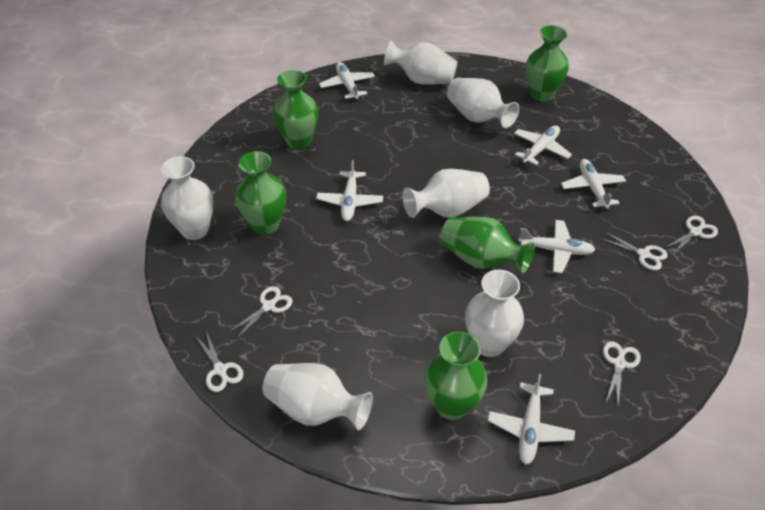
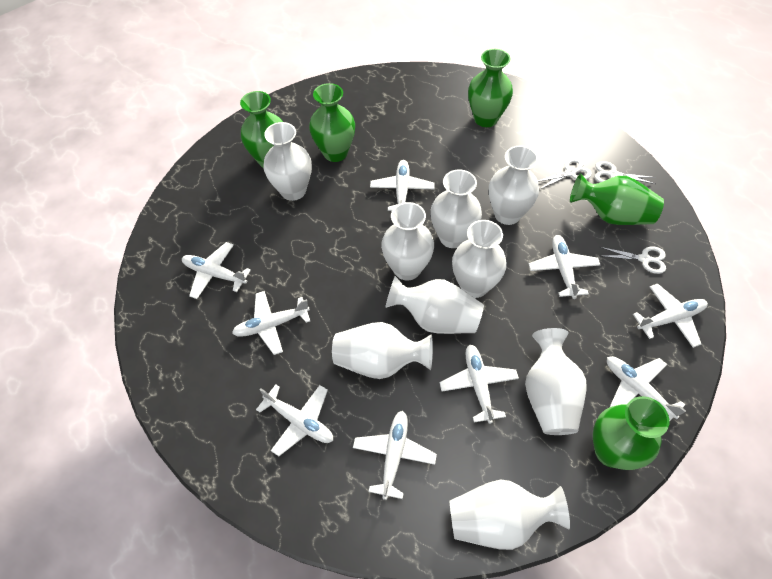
white plane: [316,160,383,221] [319,62,375,99] [488,374,575,465] [514,126,572,165] [518,220,595,273] [561,159,626,209] = 6 -> [182,242,251,299] [232,291,310,355] [256,385,333,456] [353,411,437,500] [370,160,435,211] [440,345,519,424] [529,235,600,299] [607,356,686,421] [633,283,708,348] = 9
white scissors: [196,331,243,392] [229,286,293,339] [600,231,668,270] [603,342,641,406] [665,216,718,254] = 5 -> [538,158,592,189] [595,161,656,184] [600,246,666,274] = 3
white vase: [161,156,214,240] [263,363,373,430] [384,41,458,85] [403,169,490,218] [447,78,519,128] [465,270,524,357] = 6 -> [263,122,312,201] [332,322,433,379] [381,202,434,280] [385,276,484,334] [430,169,482,248] [449,479,570,550] [452,220,507,298] [489,146,539,225] [525,328,586,435] = 9

